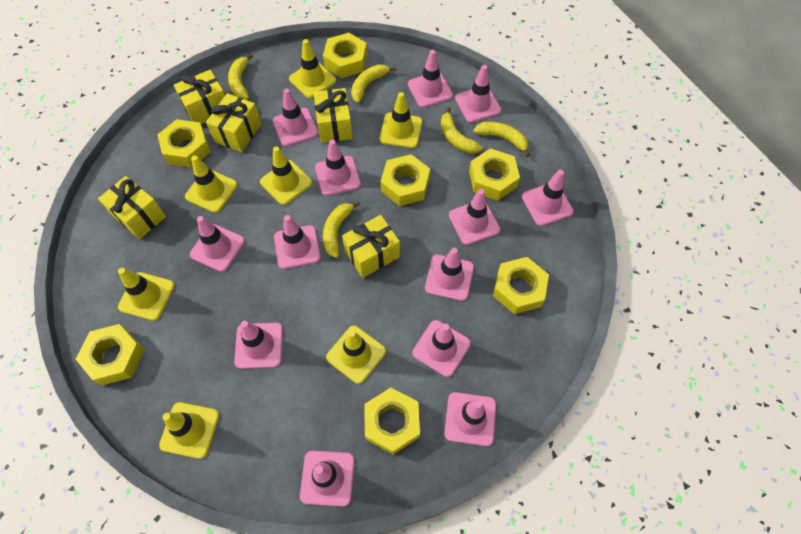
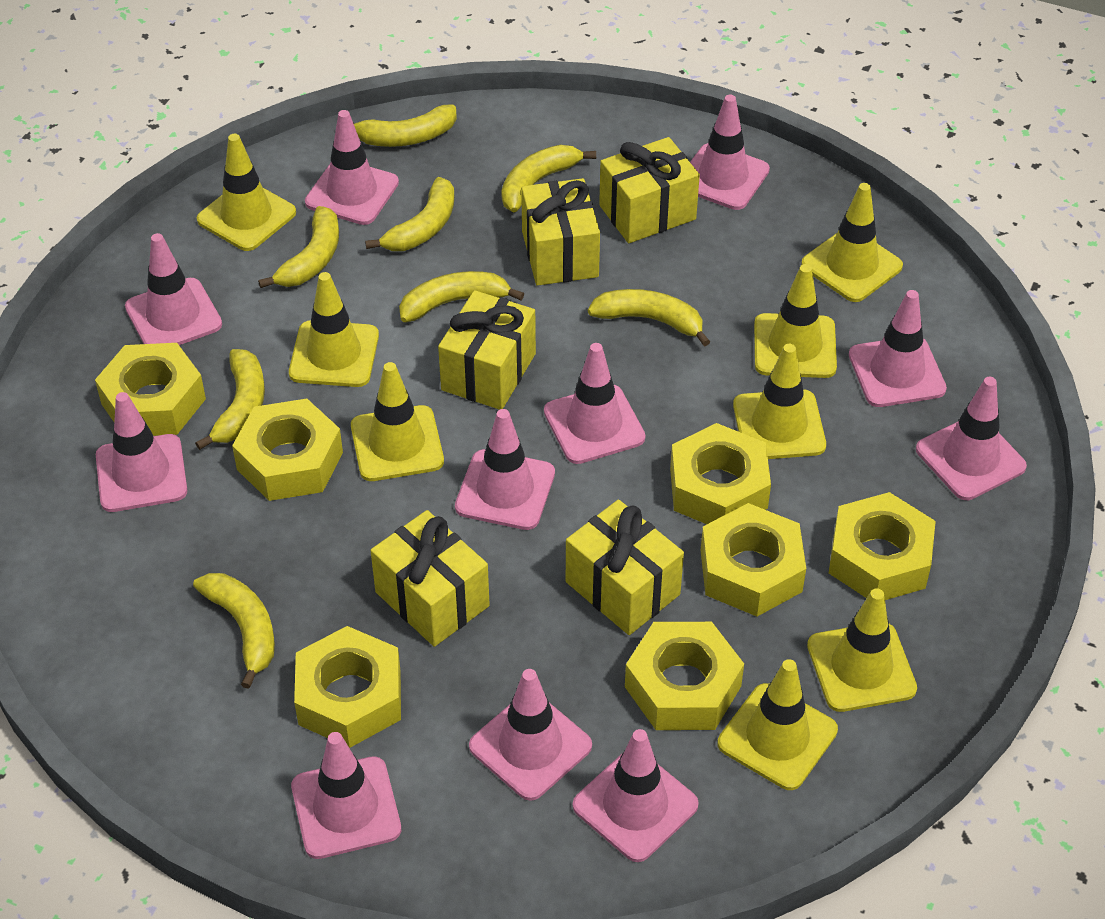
pink traffic cone: [190,216,245,272] [234,321,283,369] [273,89,318,146] [274,215,321,269] [300,450,355,506] [315,140,361,196] [408,50,453,108] [412,320,471,377] [425,248,474,301] [444,392,496,446] [449,189,500,245] [455,65,501,123] [522,170,573,226] = 13 -> [96,392,187,512] [125,233,222,345] [291,732,401,859] [305,110,399,225] [455,409,555,530] [469,669,592,801] [544,343,646,464] [573,729,699,862] [690,95,770,210] [849,290,947,407] [916,377,1027,500] = 11
yellow banana: [228,53,253,99] [323,201,360,258] [351,64,396,103] [441,107,482,154] [473,122,530,157] = 5 -> [193,573,275,689] [195,349,265,450] [258,206,339,288] [353,104,457,147] [365,177,454,251] [399,271,524,322] [501,145,596,212] [588,289,710,347] = 8
yellow traffic cone: [118,268,175,321] [159,402,219,459] [185,155,238,213] [260,146,312,205] [289,39,336,98] [326,326,386,384] [379,92,422,148] = 7 -> [197,134,296,251] [289,272,379,387] [351,362,444,481] [717,659,838,790] [733,344,826,459] [754,264,837,378] [801,183,903,302] [807,588,917,712] = 8

